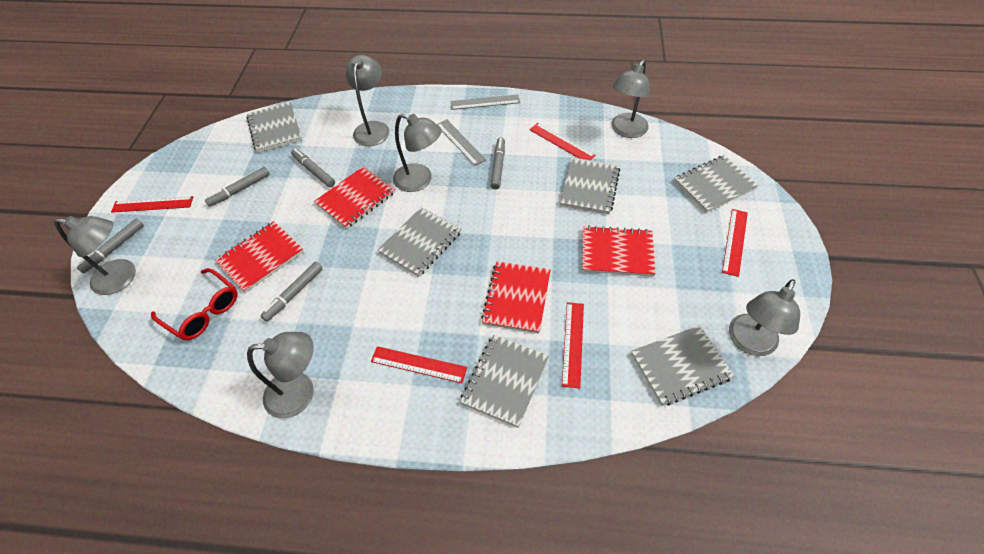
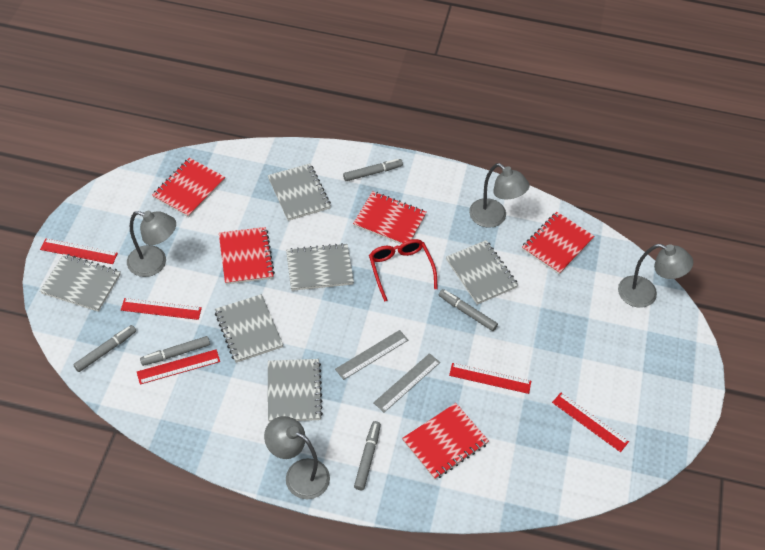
grey lamp: [54,216,136,295] [247,332,314,418] [346,55,389,146] [393,113,442,192] [611,60,650,138] [729,279,800,356] = 6 -> [127,211,176,277] [264,416,330,499] [469,163,530,228] [618,244,693,308] = 4
red notebook: [215,221,304,293] [314,166,395,229] [481,262,551,333] [582,226,656,277] = 4 -> [152,158,225,217] [219,227,275,285] [353,191,427,244] [402,403,489,480] [522,212,595,274] = 5

